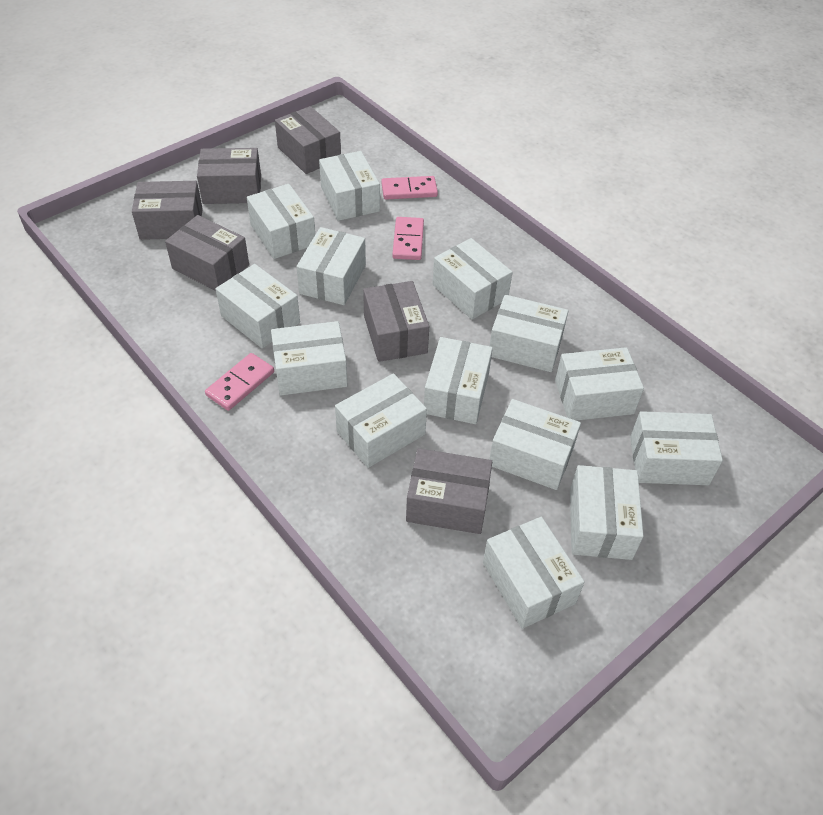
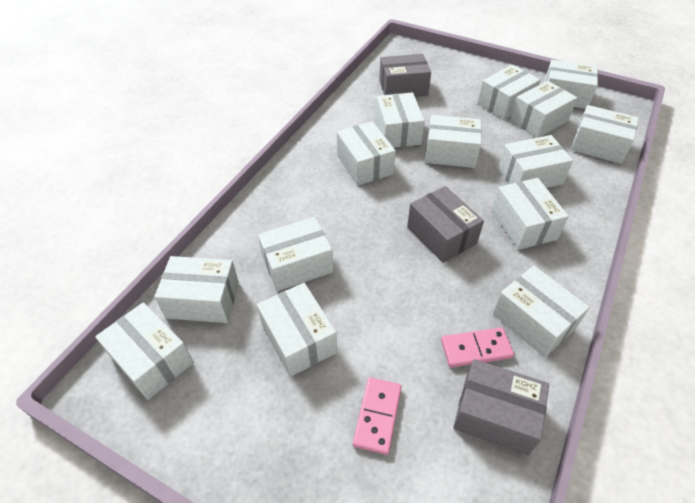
grey box: [132,181,203,240] [165,215,249,291] [197,148,261,204] [275,106,341,174] [363,281,429,362] [406,448,492,534] = 6 -> [379,54,431,97] [407,186,484,263] [453,359,549,455] = 3
pink domino: [205,353,274,411] [381,176,438,200] [392,217,424,260] = 3 -> [353,377,402,455] [441,327,514,368] = 2

